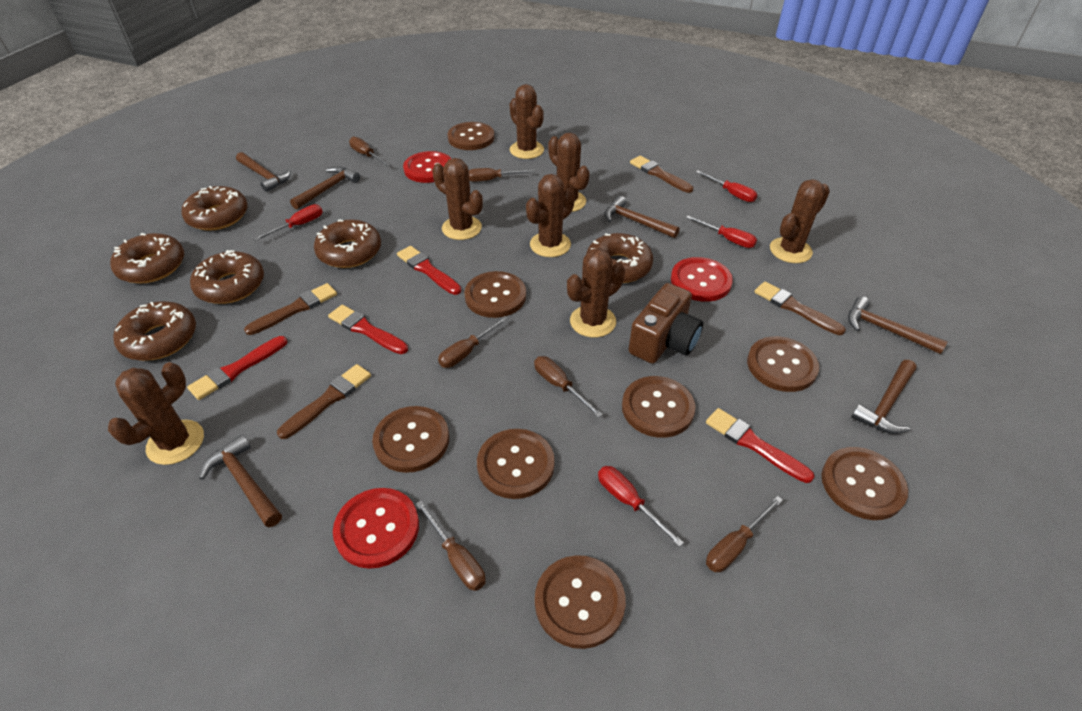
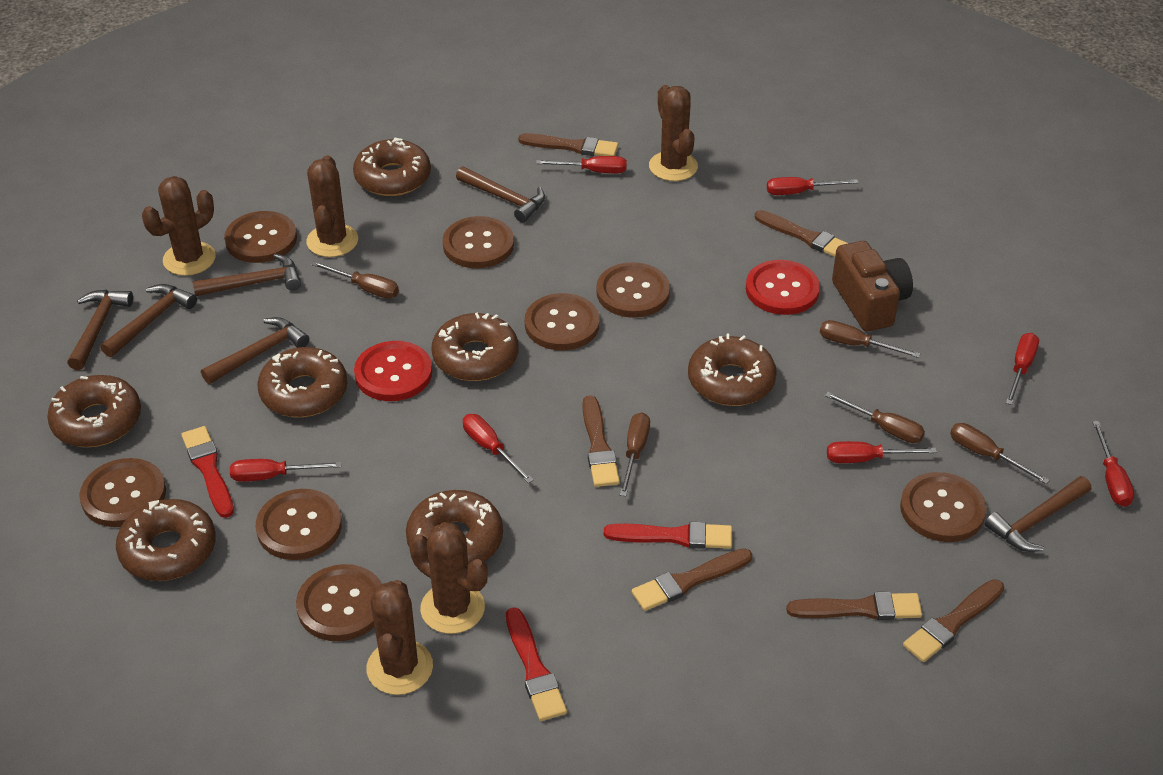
brown brush: [244,283,337,335] [277,364,371,439] [630,156,693,193] [754,281,846,335] = 4 -> [518,133,618,156] [582,395,620,487] [631,548,752,611] [755,210,848,257] [786,592,922,620] [903,579,1004,662] = 6
brown cactus: [108,362,204,465] [432,158,483,240] [510,84,544,159] [526,174,575,257] [548,133,590,212] [567,248,625,338] [770,179,830,263] = 7 -> [142,176,216,276] [307,155,358,257] [366,580,433,695] [409,522,488,634] [649,85,698,181] = 5
brown donut: [110,233,184,283] [113,301,196,361] [182,186,248,231] [190,250,264,304] [314,219,381,268] [586,233,653,283] = 6 -> [47,375,141,447] [116,499,216,581] [257,347,348,417] [353,138,431,196] [406,490,503,565] [431,313,518,381] [688,334,777,406] = 7
brown screwdriver: [349,137,390,166] [416,500,486,591] [438,316,508,368] [469,168,535,182] [534,356,603,418] [706,496,783,572] = 6 -> [311,261,399,299] [620,412,650,496] [820,320,921,358] [825,392,925,443] [950,423,1050,484] = 5
red brush: [187,336,287,400] [328,305,408,354] [397,246,461,295] [706,408,815,483] = 4 -> [182,426,234,518] [506,608,567,721] [604,522,732,549] = 3
red button: [333,488,419,569] [403,151,452,183] [671,257,733,302] = 3 -> [354,341,432,401] [746,260,820,315] = 2
red screwdriver: [253,204,323,241] [598,466,684,547] [686,215,757,248] [696,170,757,202] = 4 -> [230,459,342,482] [463,414,534,483] [536,156,627,173] [767,177,859,195] [827,441,937,463] [1006,333,1039,405] [1092,421,1134,507] = 7

